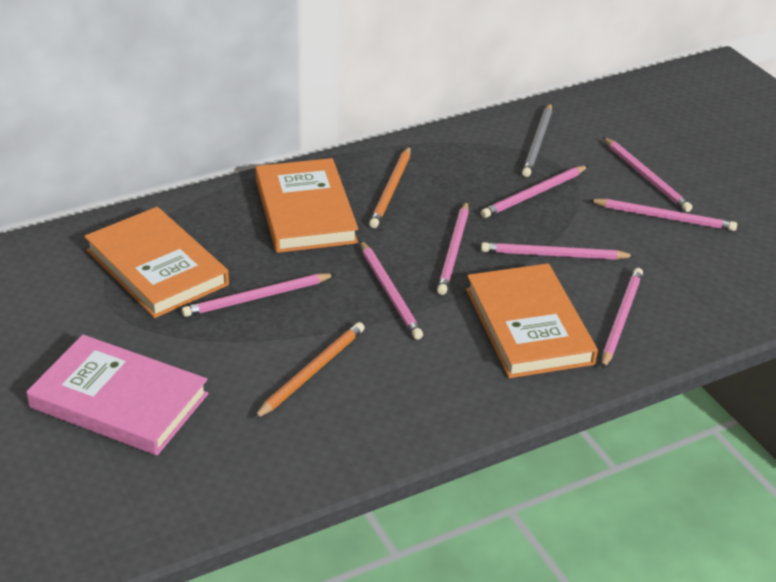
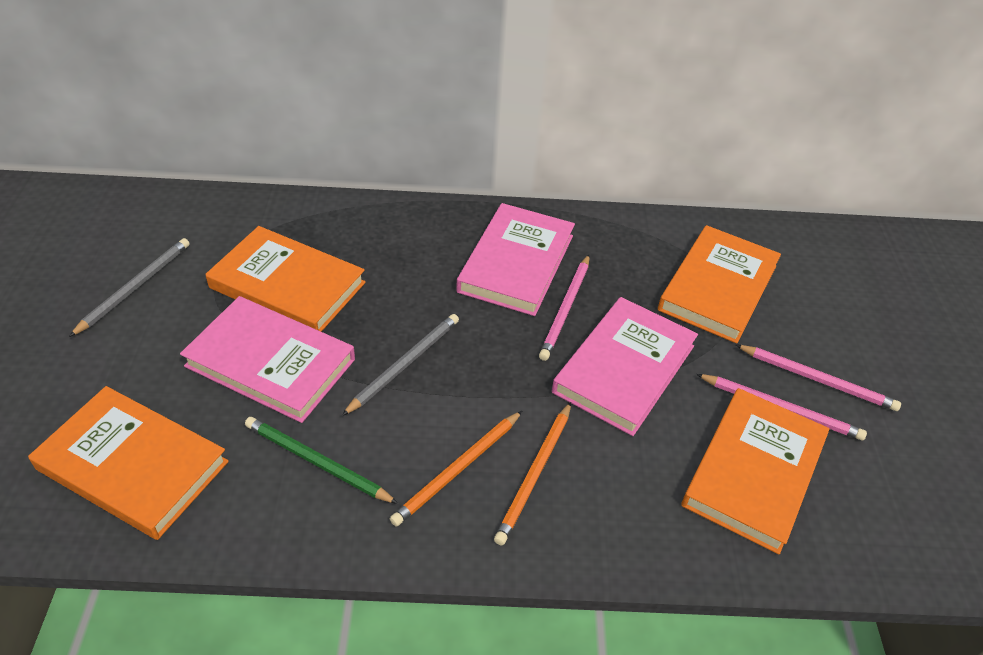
green pencil: none = 0 -> [245,417,398,504] = 1
grey pencil: [522,103,552,177] = 1 -> [69,238,190,337] [342,314,459,416] = 2
orange book: [84,207,229,318] [255,158,358,253] [466,264,598,378] = 3 -> [28,386,229,540] [205,226,366,332] [658,225,781,343] [681,388,830,554] = 4
pink book: [26,335,208,455] = 1 -> [180,296,355,423] [456,203,575,316] [552,297,698,436] = 3
pink pencil: [182,273,336,317] [360,240,423,340] [437,202,469,295] [481,166,588,218] [481,242,635,260] [589,199,737,231] [602,268,643,369] [603,137,692,212] = 8 -> [539,255,589,361] [696,374,867,440] [735,344,901,411] = 3

